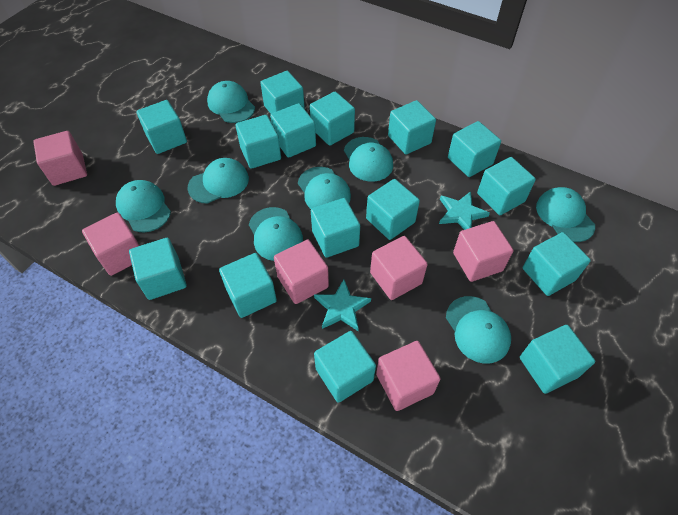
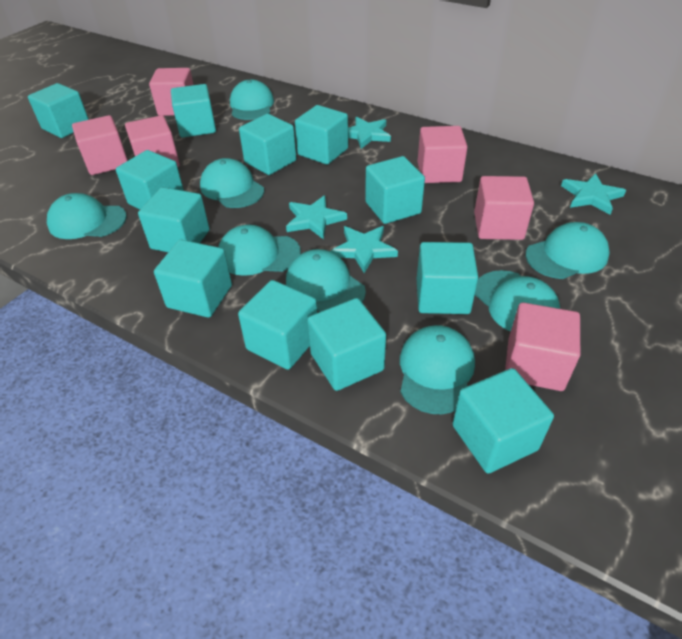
turquoise cube: [129,238,187,300] [136,100,187,154] [219,253,277,318] [235,115,281,169] [260,71,305,114] [270,103,316,158] [310,92,355,146] [311,198,360,258] [314,331,376,403] [366,179,420,240] [388,100,436,154] [448,121,501,177] [477,157,536,215] [520,325,595,394] [523,232,591,296] = 15 -> [28,83,89,138] [116,150,184,209] [138,187,210,252] [154,240,232,318] [171,84,216,137] [238,280,317,370] [239,114,297,175] [295,105,348,165] [307,298,386,391] [365,156,425,224] [417,242,478,314] [453,368,554,474] = 12
turquoise star: [314,279,371,331] [439,191,490,230] = 2 -> [286,195,347,240] [330,226,398,273] [348,117,391,149] [561,173,626,214] = 4

